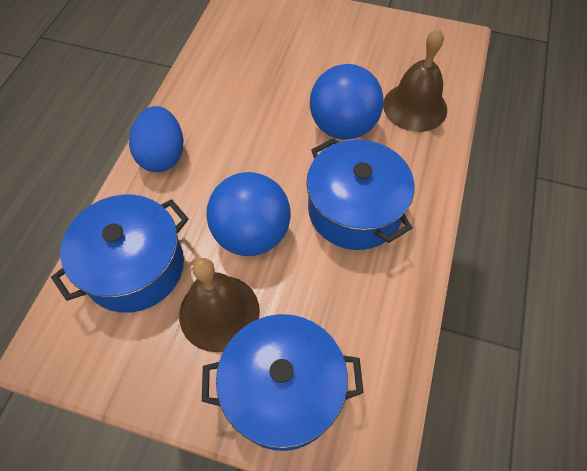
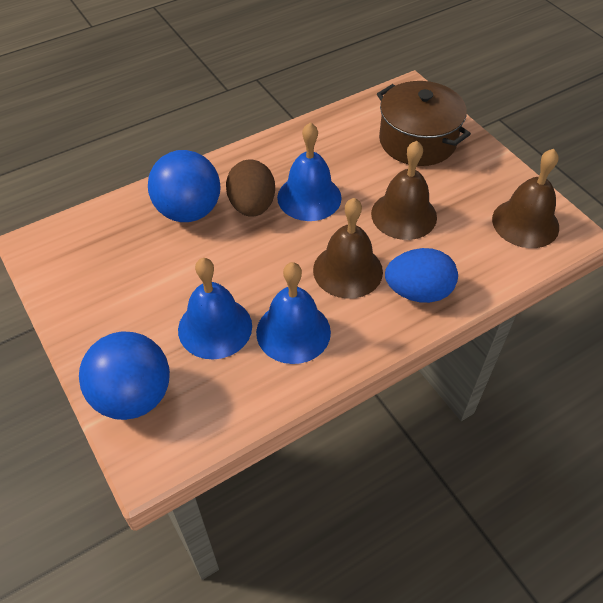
blue bell: none = 0 -> [178,258,252,359] [256,262,331,364] [277,122,342,221] = 3
blue pot: [51,195,189,313] [202,314,364,451] [306,138,414,250] = 3 -> none = 0
brown bell: [179,258,260,352] [383,29,447,132] = 2 -> [313,198,383,299] [371,141,437,240] [492,149,559,248] = 3
brown egg: none = 0 -> [226,159,275,217] = 1
brown pot: none = 0 -> [377,81,471,166] = 1

